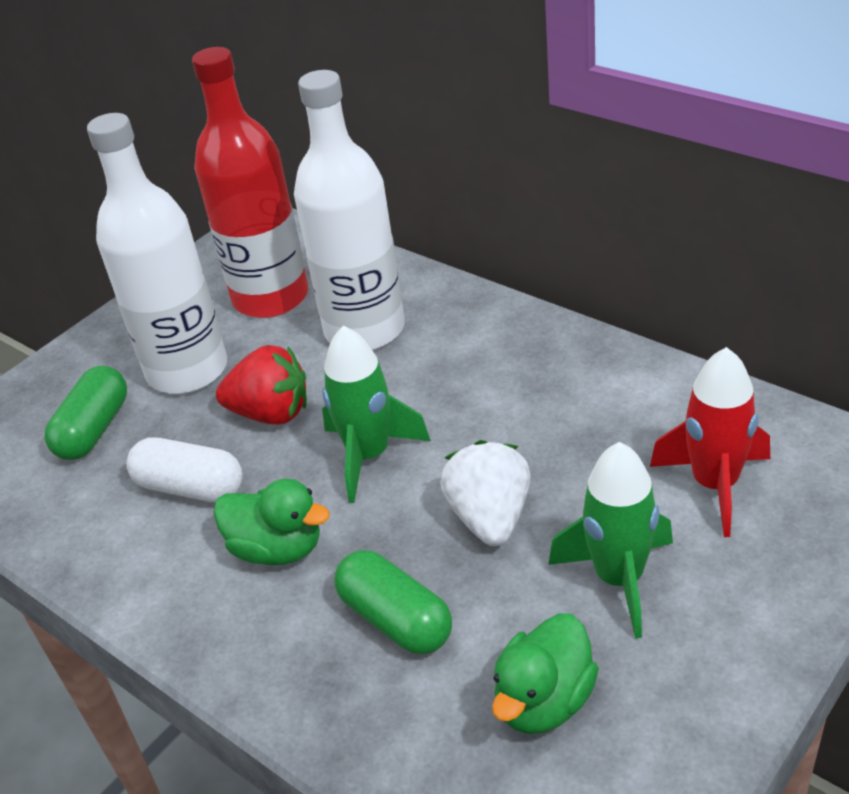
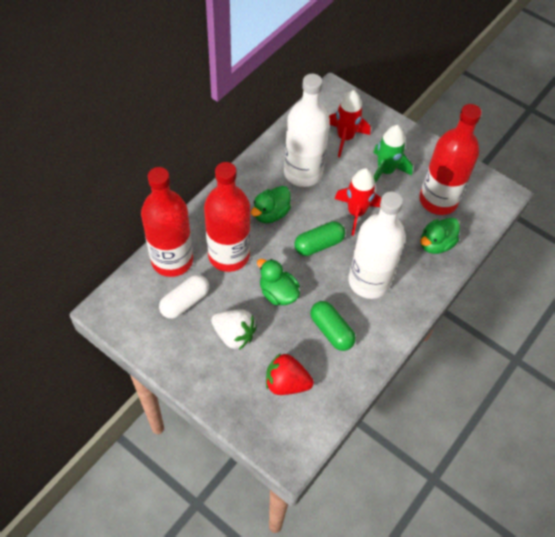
green duck: [213,479,330,565] [492,613,599,734] = 2 -> [251,186,291,223] [257,259,300,306] [420,218,460,254] = 3
green rocket: [322,326,431,503] [549,442,673,639] = 2 -> [373,125,413,183] = 1
red bottle: [192,47,308,318] = 1 -> [141,167,193,277] [204,162,251,272] [419,104,482,215] = 3
red rocket: [650,347,770,537] = 1 -> [329,90,370,158] [334,168,382,236] = 2

